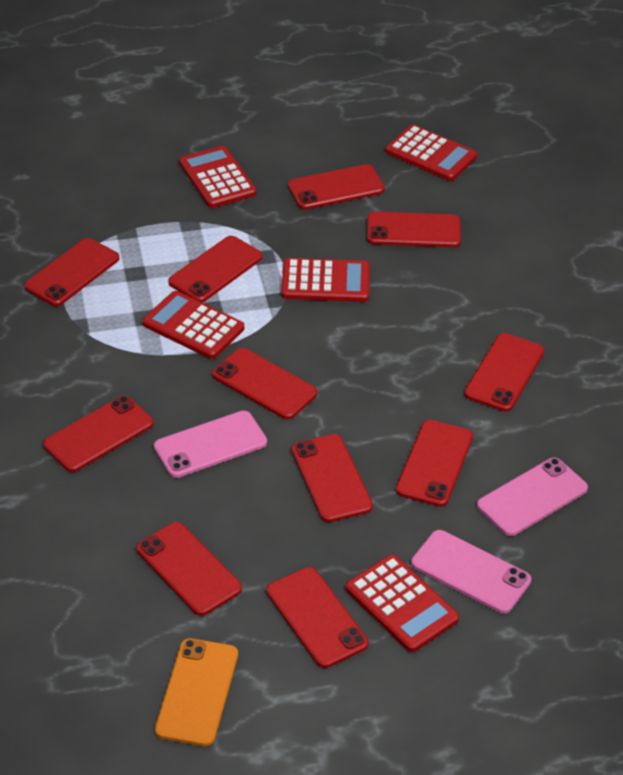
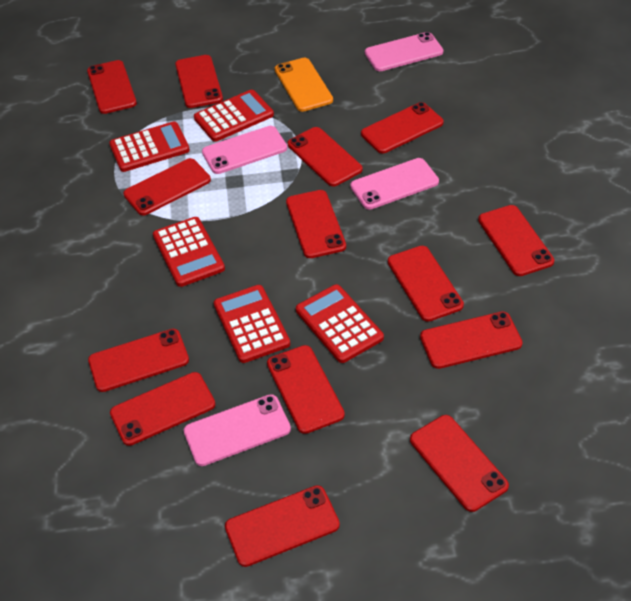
pink phone: [154,411,267,478] [411,530,531,614] [477,458,588,536] = 3 -> [184,394,291,466] [202,126,287,174] [350,158,439,210] [365,32,443,71] = 4
red phone: [24,238,119,306] [43,396,154,472] [136,522,242,616] [168,236,263,302] [212,348,317,419] [266,567,368,668] [288,164,385,210] [291,434,373,522] [367,212,461,247] [396,420,473,507] [464,333,545,412] = 11 -> [87,60,137,114] [88,329,189,392] [110,372,215,446] [123,158,211,215] [175,55,223,108] [225,485,340,567] [267,345,345,434] [286,190,346,258] [288,127,363,186] [361,102,444,154] [388,246,464,322] [410,415,509,512] [420,311,523,369] [478,205,554,276] = 14

